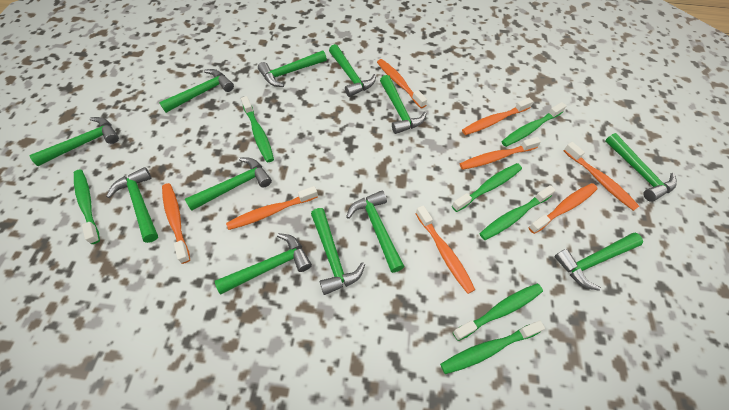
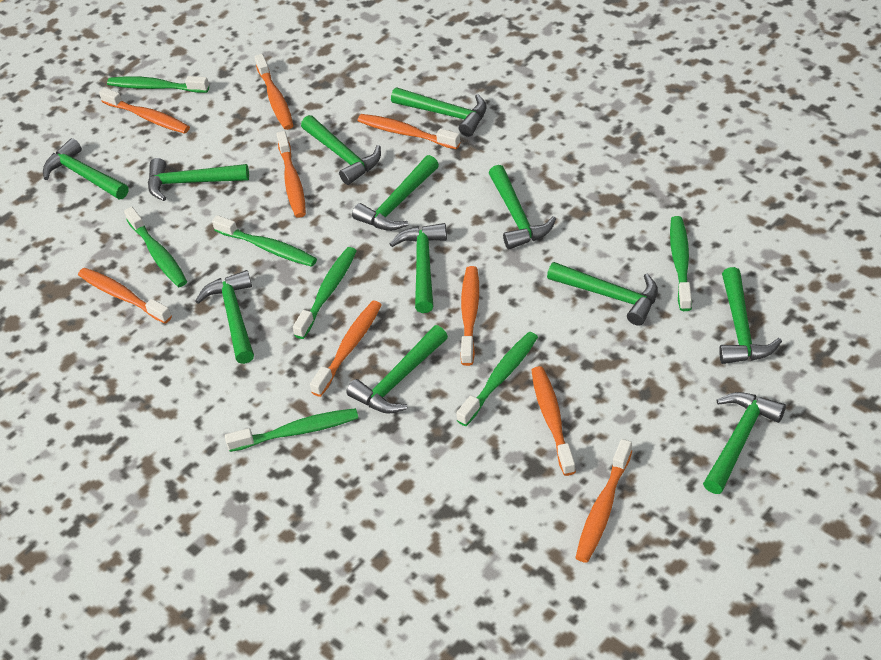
orange toothbrush: [162,183,190,264] [226,186,318,230] [377,59,427,109] [415,206,475,294] [460,137,541,170] [462,97,533,135] [528,183,597,234] [564,142,639,211] = 8 -> [78,268,172,324] [99,88,190,134] [255,54,293,130] [277,131,306,218] [310,301,382,397] [358,114,460,149] [460,266,479,366] [531,366,576,476] [575,439,632,563] = 9

